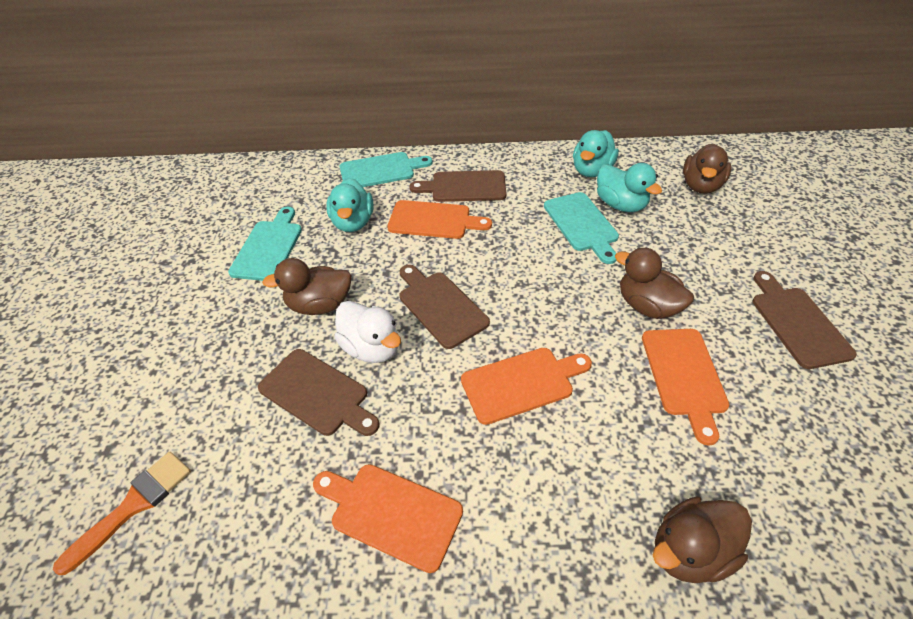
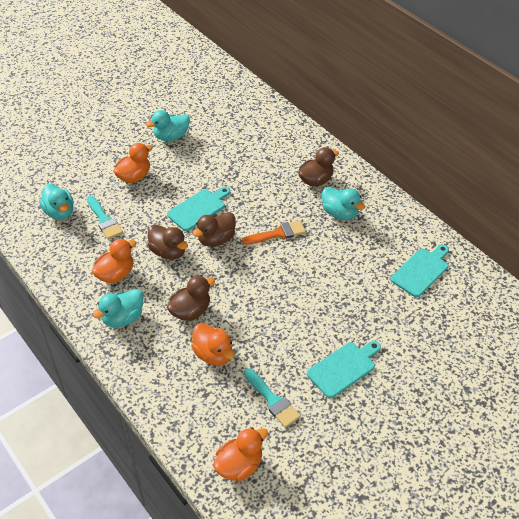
brown cutting board: [258,349,380,436] [400,265,490,349] [409,170,506,202] [752,271,857,369] = 4 -> none = 0
orange cutting board: [313,464,463,573] [387,200,492,239] [461,348,592,425] [642,329,729,446] = 4 -> none = 0
orange duck: none = 0 -> [92,239,136,283] [113,143,153,183] [191,323,235,366] [213,428,268,481] = 4
turquoise brush: none = 0 -> [87,196,123,239] [244,369,301,428] = 2
turquoise duck: [326,178,373,232] [573,130,619,177] [597,163,662,212] = 3 -> [39,184,74,220] [93,289,143,327] [146,110,190,141] [322,187,365,220] = 4
white duck: [334,301,401,363] = 1 -> none = 0

